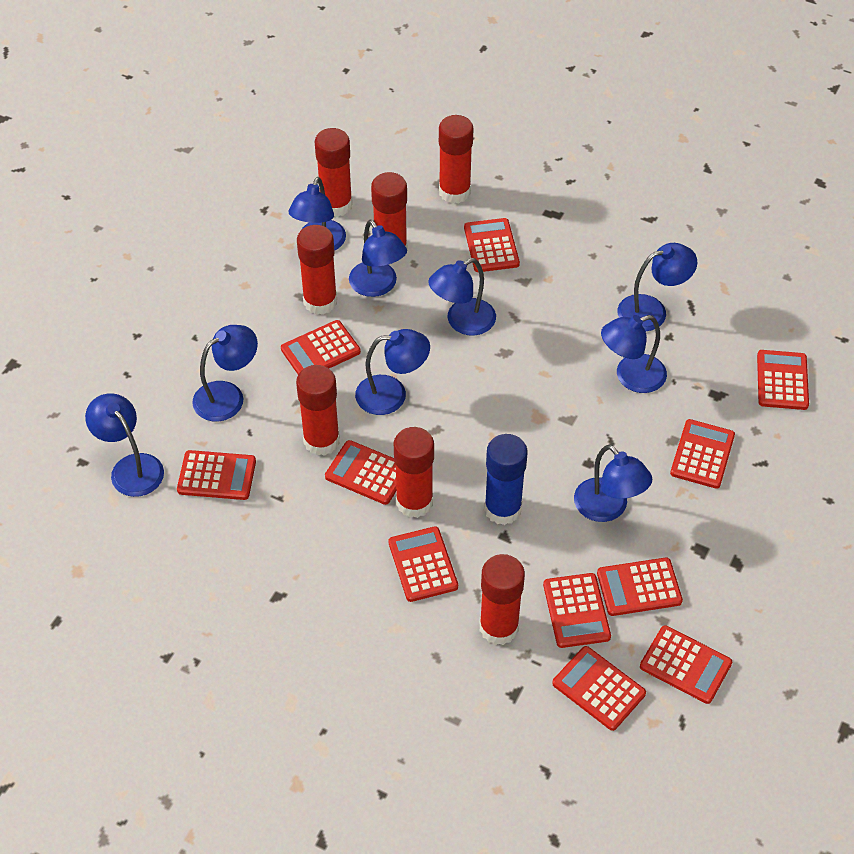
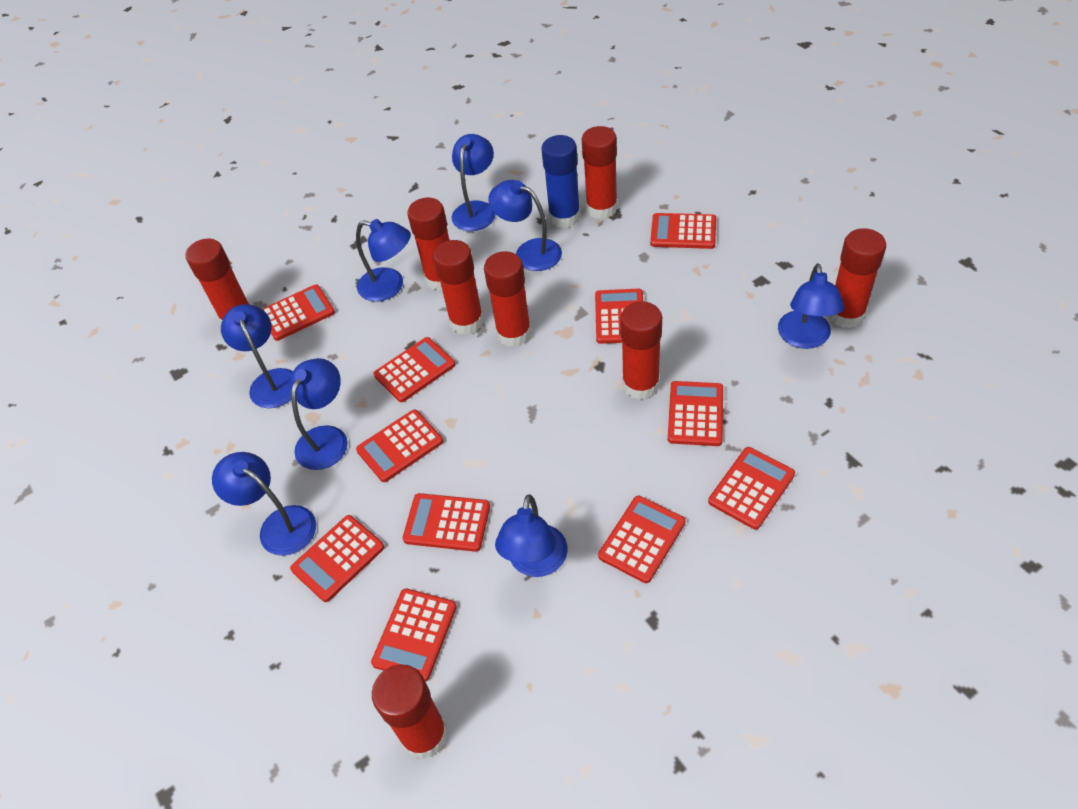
blue lamp: [85,393,164,497] [192,325,258,421] [289,177,346,251] [349,220,407,297] [355,329,430,415] [428,258,496,336] [574,445,652,522] [601,315,667,393] [618,243,697,331] = 9 -> [212,452,316,556] [221,304,293,408] [290,358,348,470] [356,219,411,302] [452,134,496,231] [488,180,562,271] [495,494,567,577] [778,263,844,349] = 8
red glue stick: [296,365,340,456] [297,225,337,315] [315,128,353,217] [371,172,407,248] [394,427,434,518] [439,115,474,204] [479,554,525,645] = 7 -> [186,238,250,323] [372,664,448,760] [407,197,449,291] [433,240,484,335] [484,251,532,347] [582,126,618,219] [620,301,662,400] [829,228,886,328] = 8

